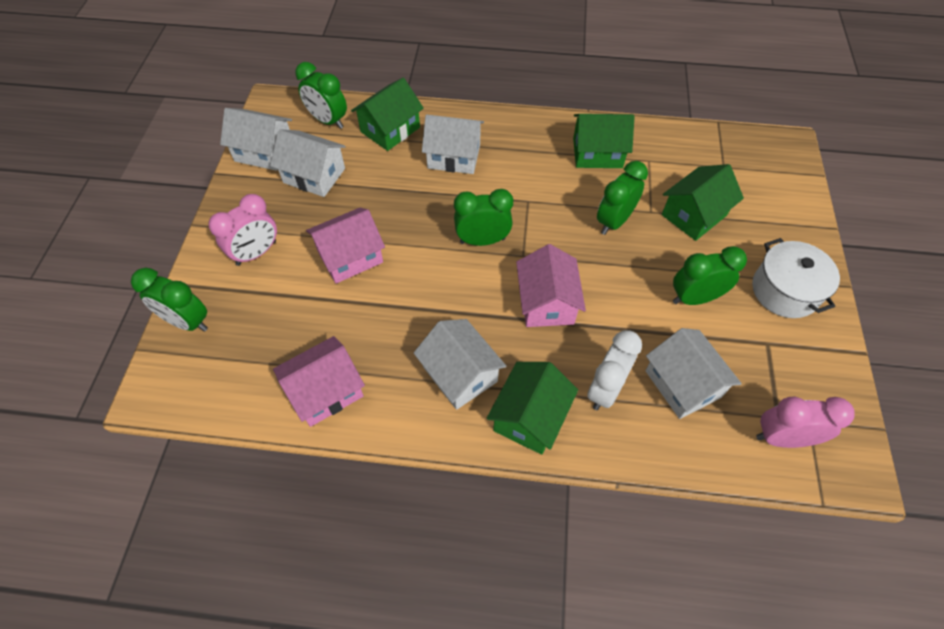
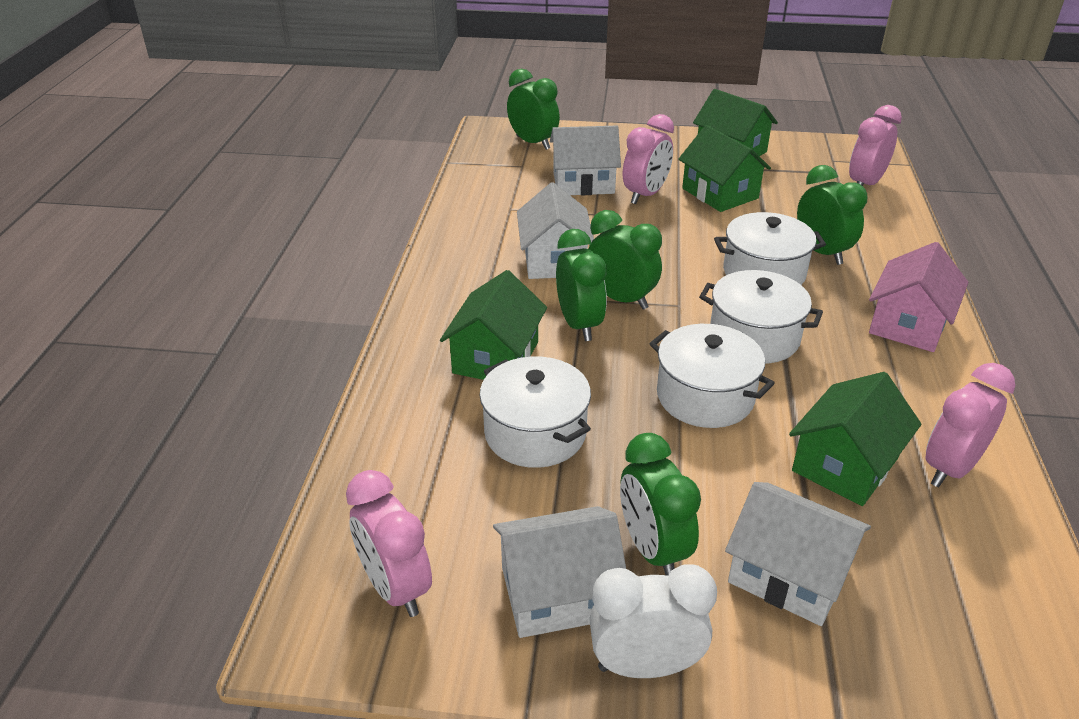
pink clock: [208,194,277,266] [756,397,855,448] = 2 -> [346,470,432,617] [623,114,674,204] [849,105,902,186] [926,363,1015,487] = 4
pink house: [273,336,365,427] [306,208,385,284] [516,244,586,327] = 3 -> [869,242,969,352] = 1
white house: [220,108,292,171] [270,129,346,197] [414,319,506,410] [422,115,484,174] [645,328,742,419] = 5 -> [493,506,626,638] [517,182,594,279] [550,126,621,195] [725,482,871,626] = 4
white pot: [752,238,840,318] = 1 -> [480,356,591,468] [649,324,775,428] [699,270,823,364] [714,212,826,285] = 4

